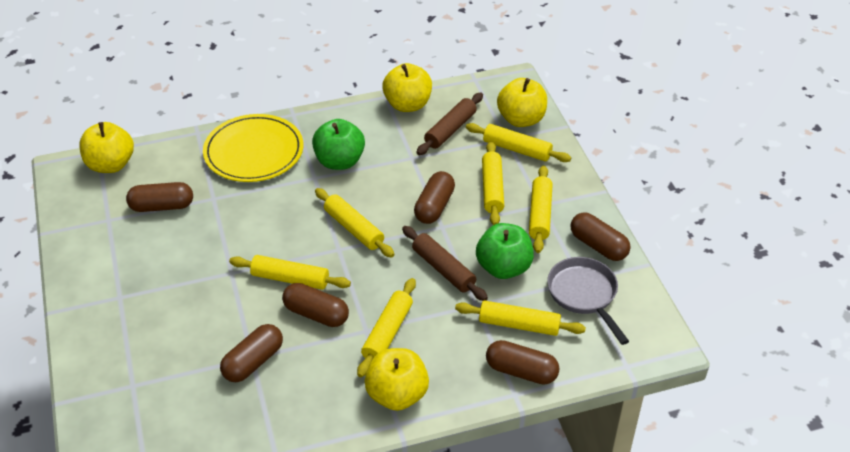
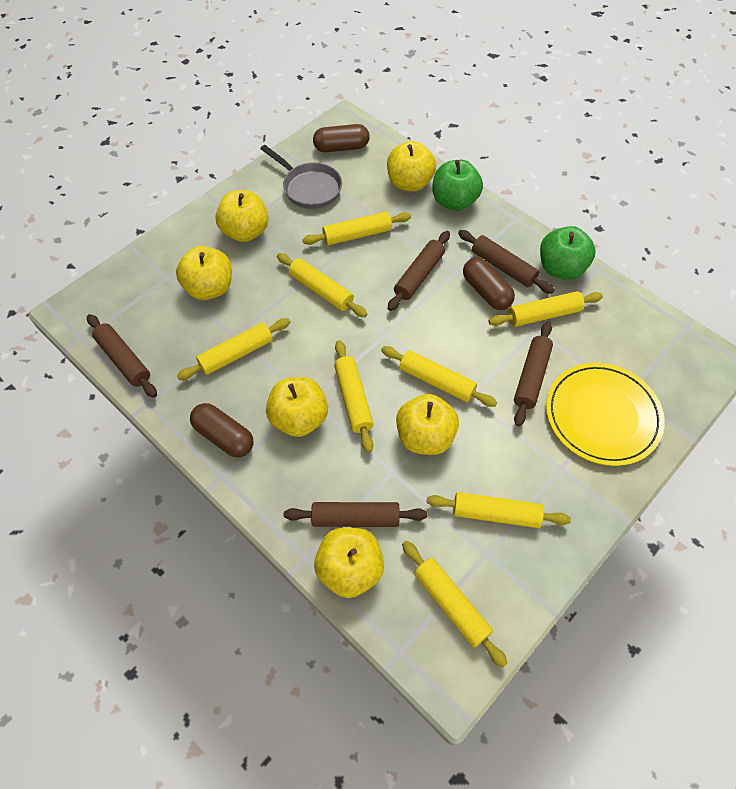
brown capsule: [126,182,193,212] [220,324,283,382] [282,283,349,327] [414,171,455,224] [486,340,560,385] [570,212,630,261] = 6 -> [190,403,254,457] [313,124,370,152] [463,257,515,310] = 3
brown rolling pin: [402,226,488,301] [417,92,483,155] = 2 -> [87,314,157,398] [284,502,428,527] [388,231,450,311] [458,230,554,294] [514,321,553,426] = 5
yellow apple: [79,122,134,173] [365,348,429,411] [382,63,432,112] [497,78,547,127] = 4 -> [176,246,232,300] [215,190,269,242] [266,377,328,437] [314,527,384,598] [387,141,436,192] [396,394,459,455] = 6
yellow rolling pin: [229,255,351,290] [315,188,394,258] [357,278,416,377] [455,300,586,336] [466,123,571,162] [482,141,504,225] [529,165,553,253] = 7 -> [177,318,290,380] [277,253,367,317] [303,212,411,245] [334,340,374,453] [381,346,497,407] [402,541,508,668] [427,492,571,528] [489,291,603,327] = 8

